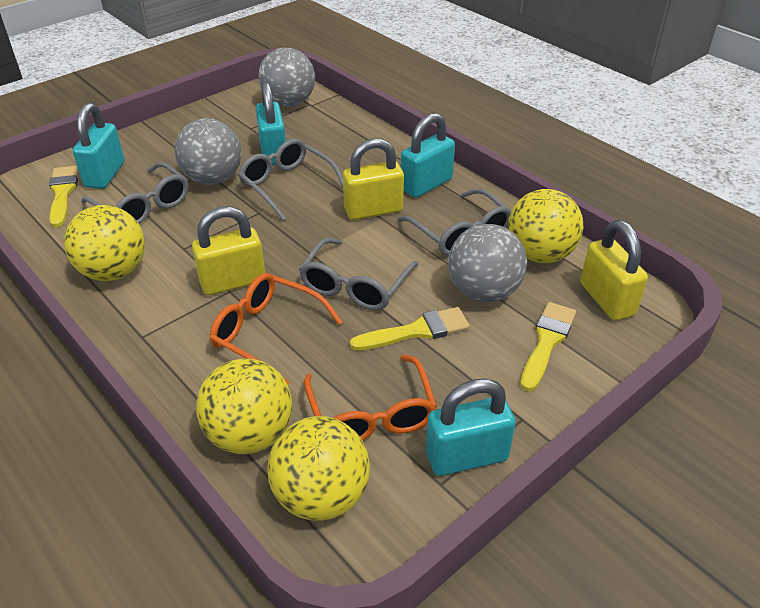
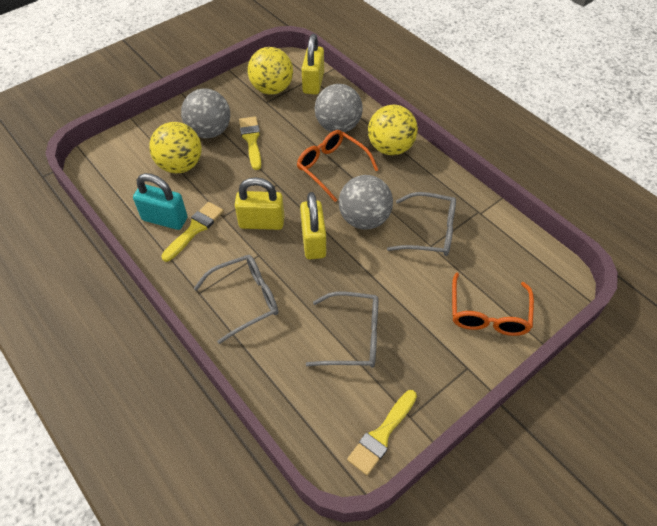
grey glasses: [81,162,189,224] [238,139,343,220] [299,238,418,310] [398,188,511,256] = 4 -> [194,255,278,344] [305,292,378,368] [387,192,456,256] = 3
turquoise padlock: [73,102,124,189] [256,82,286,165] [401,113,455,198] [426,378,516,476] = 4 -> [133,173,187,230] = 1
yellow ball: [64,205,145,281] [196,359,292,454] [267,416,370,521] [508,189,583,263] = 4 -> [149,122,202,173] [248,47,293,95] [368,105,418,155] = 3

